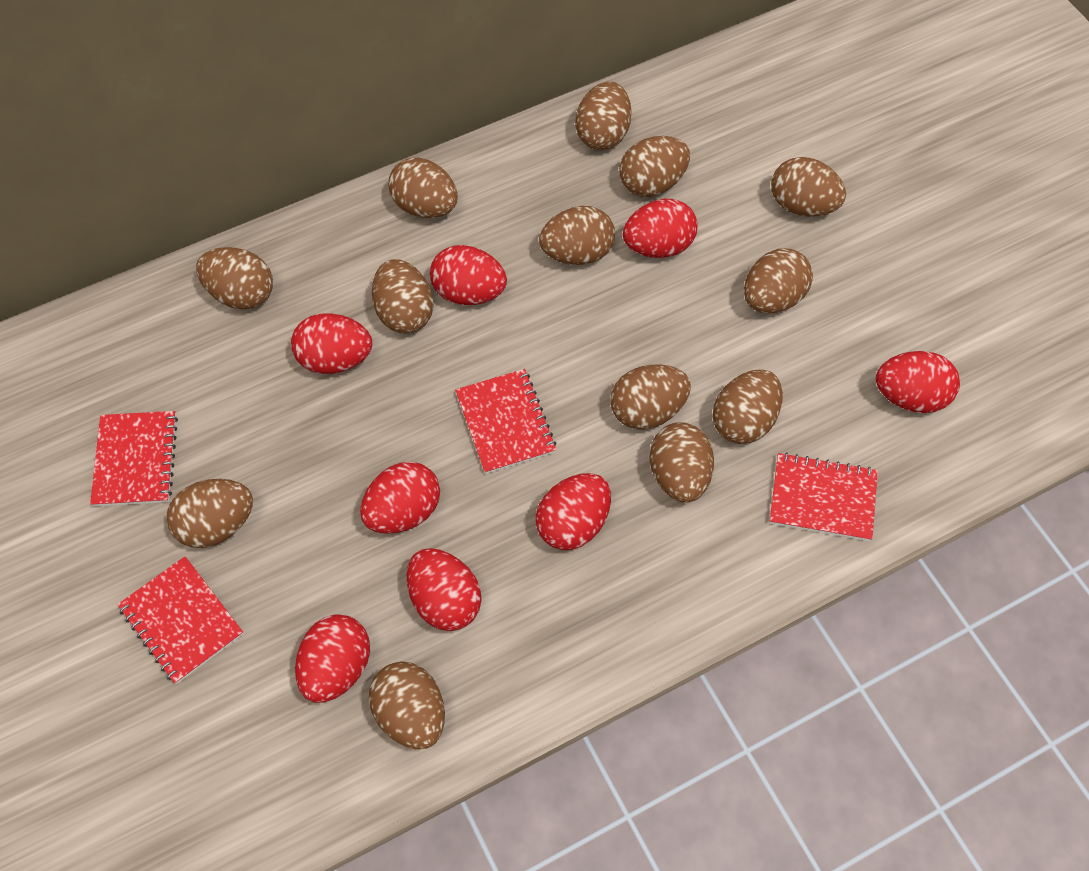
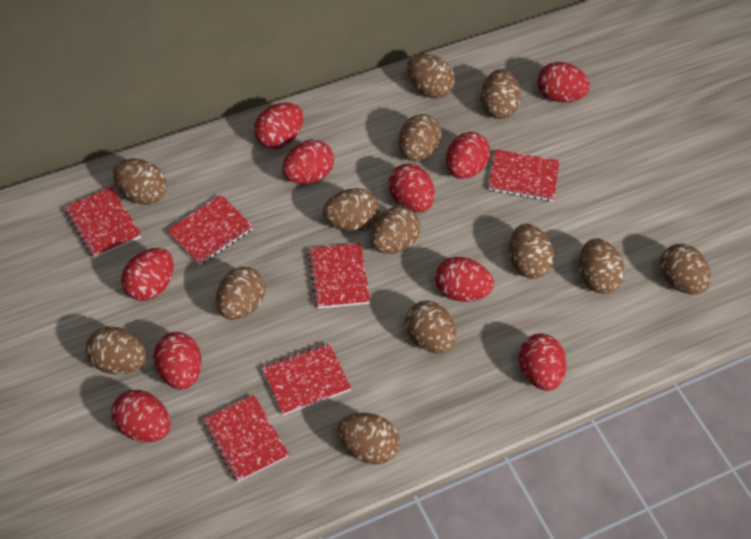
red egg: [291,313,372,374] [295,614,370,703] [360,462,440,534] [407,548,481,631] [430,245,507,305] [536,473,611,550] [623,199,697,258] [876,351,960,413] = 8 -> [112,390,171,442] [121,248,174,301] [153,332,202,390] [254,103,304,149] [282,140,334,184] [389,164,435,212] [435,257,494,302] [446,132,490,179] [519,334,566,391] [537,62,590,103] = 10
red notebook: [90,411,178,506] [117,556,243,684] [455,369,556,474] [769,452,878,541] = 4 -> [64,187,142,258] [167,195,253,265] [203,395,289,482] [262,343,351,415] [308,243,370,309] [489,149,559,202] = 6

